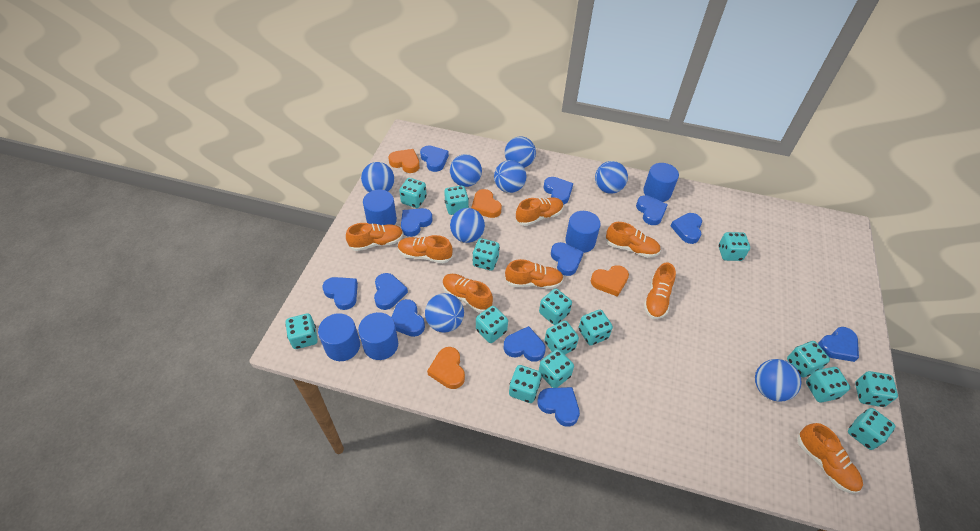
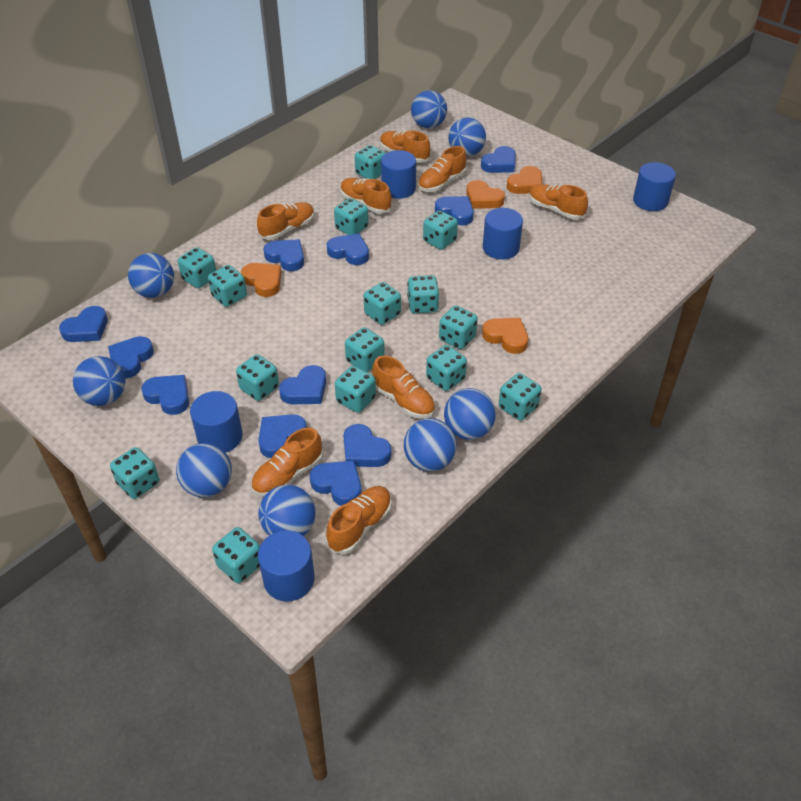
blue heart: [322,277,358,310] [374,273,408,310] [391,299,425,337] [401,208,433,237] [420,145,449,172] [504,326,546,362] [537,387,580,427] [544,177,573,205] [551,242,584,276] [636,195,668,225] [671,213,702,244] [818,327,859,362] = 12 -> [59,306,108,342] [108,336,154,378] [141,375,189,415] [258,414,307,458] [263,239,304,271] [279,365,326,404] [310,461,361,506] [327,233,369,265] [343,424,391,467] [435,196,474,226] [481,146,516,173] = 11

